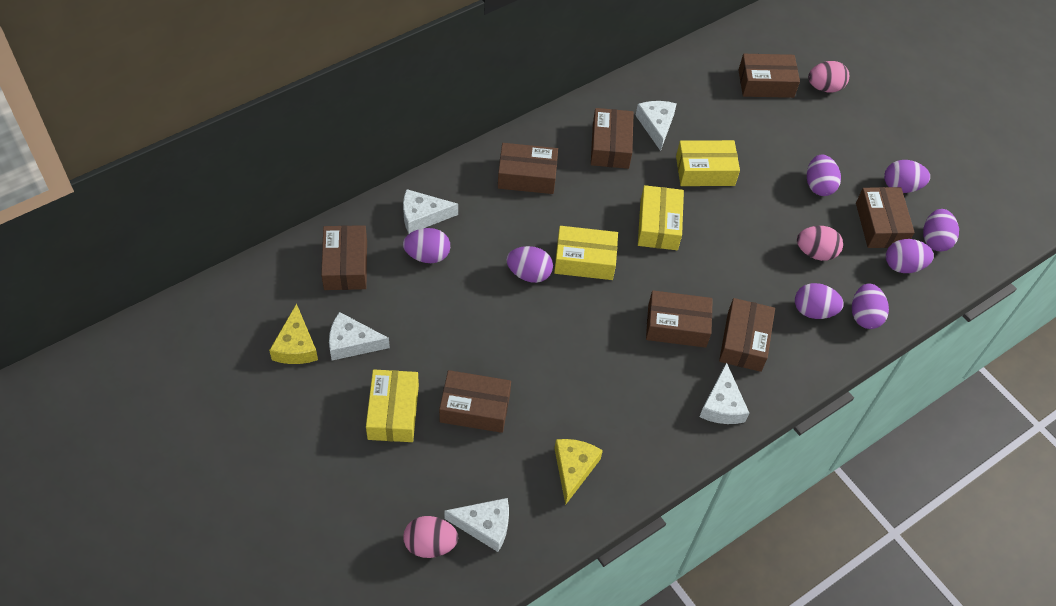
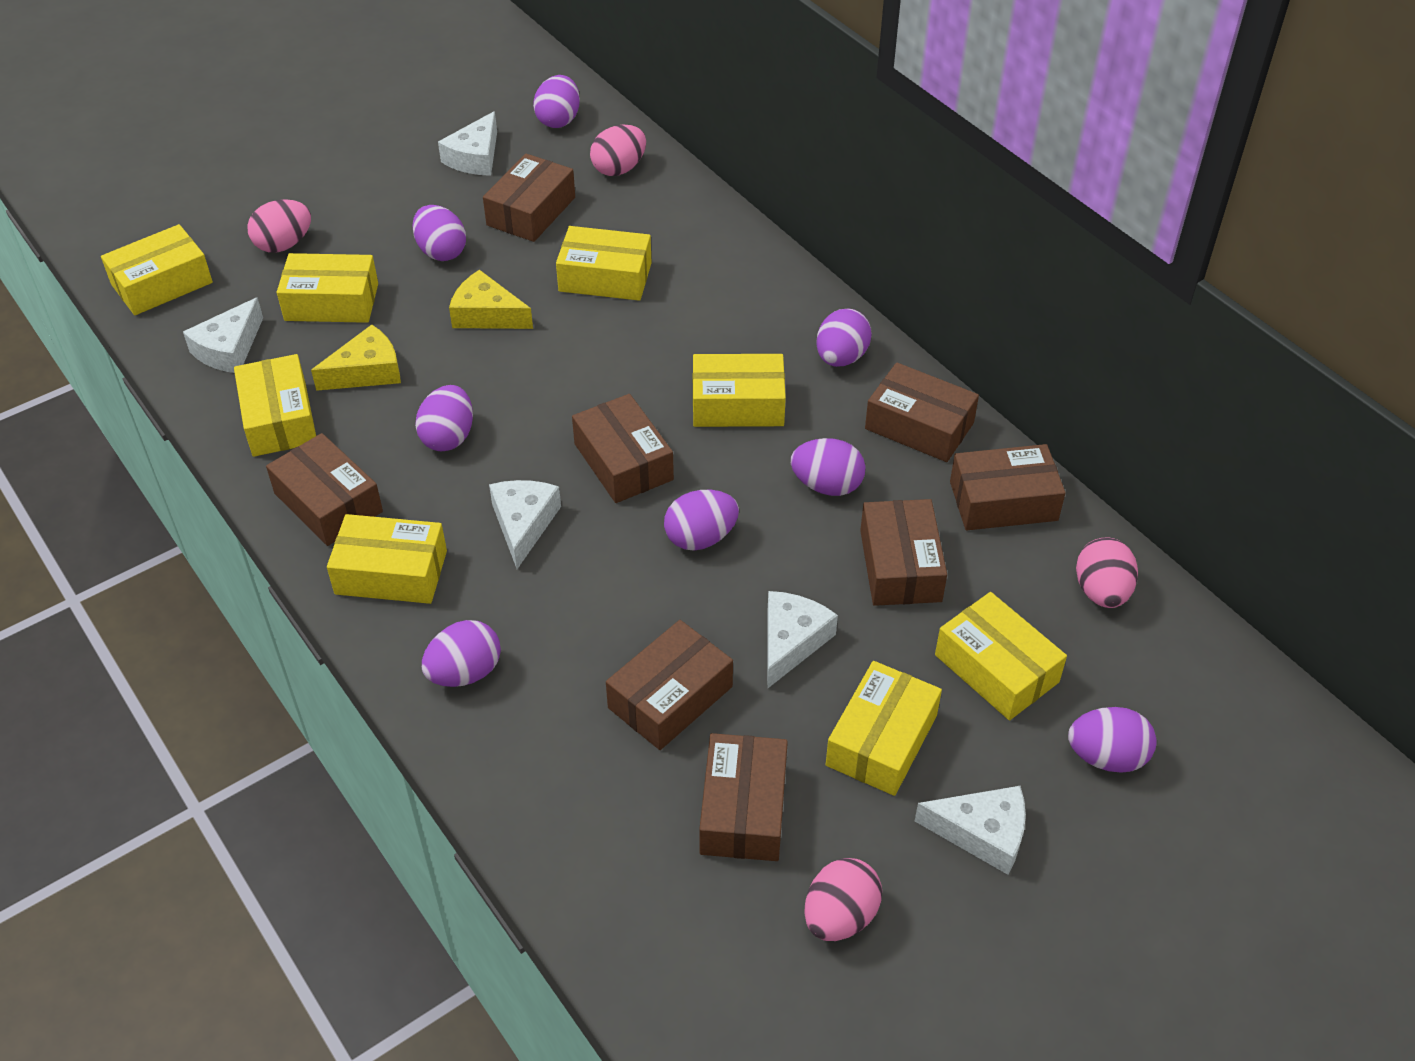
pink egg: [403,516,458,558] [797,226,843,261] [808,61,849,93] = 3 -> [247,199,311,253] [590,125,646,176] [804,858,882,941] [1076,537,1138,608] = 4
yellow box: [366,370,419,442] [554,226,618,280] [638,185,684,250] [676,140,740,186] = 4 -> [101,224,213,315] [234,354,316,457] [277,253,378,323] [327,514,447,604] [556,226,652,301] [693,354,786,427] [826,661,942,796] [935,592,1067,720] = 8

